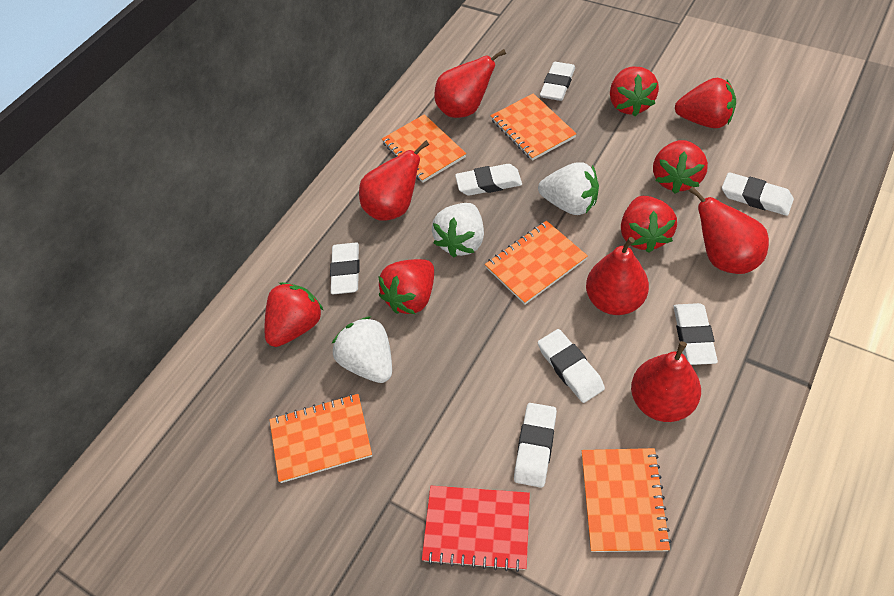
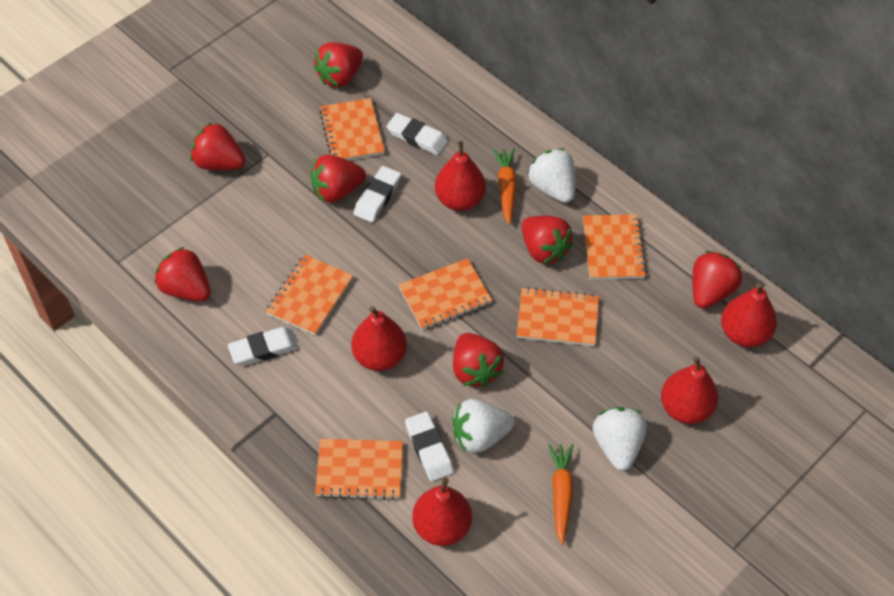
orange carrot: none = 0 -> [493,148,517,225] [548,443,574,545] = 2
orange notebook: [270,394,372,483] [382,114,466,183] [485,221,588,305] [491,93,577,161] [582,448,671,552] = 5 -> [266,255,353,335] [315,439,403,500] [319,98,385,160] [399,258,492,330] [517,287,599,346] [583,214,647,280] = 6
red notebook: [422,486,530,572] = 1 -> none = 0
red strawberry: [265,282,323,347] [378,259,434,314] [610,67,659,116] [621,196,677,253] [653,140,708,194] [675,78,736,128] = 6 -> [155,247,211,301] [190,122,246,170] [311,155,366,203] [314,42,363,87] [453,333,504,388] [522,216,573,264] [692,251,742,309] = 7
white eraser: [330,242,360,294] [455,164,522,196] [514,403,557,488] [538,329,605,403] [540,62,575,101] [674,303,718,365] [722,172,794,216] = 7 -> [228,327,299,366] [353,166,401,222] [386,113,448,155] [405,412,454,481] = 4

